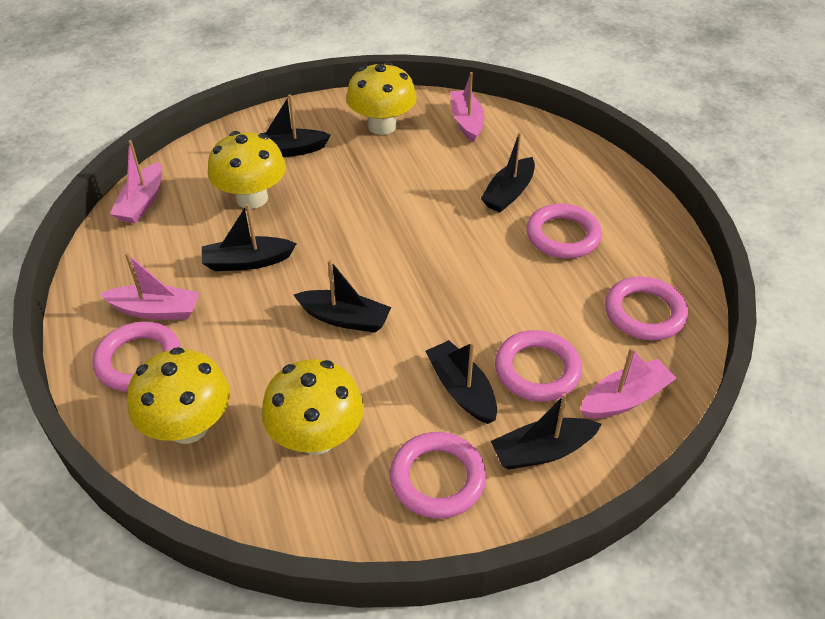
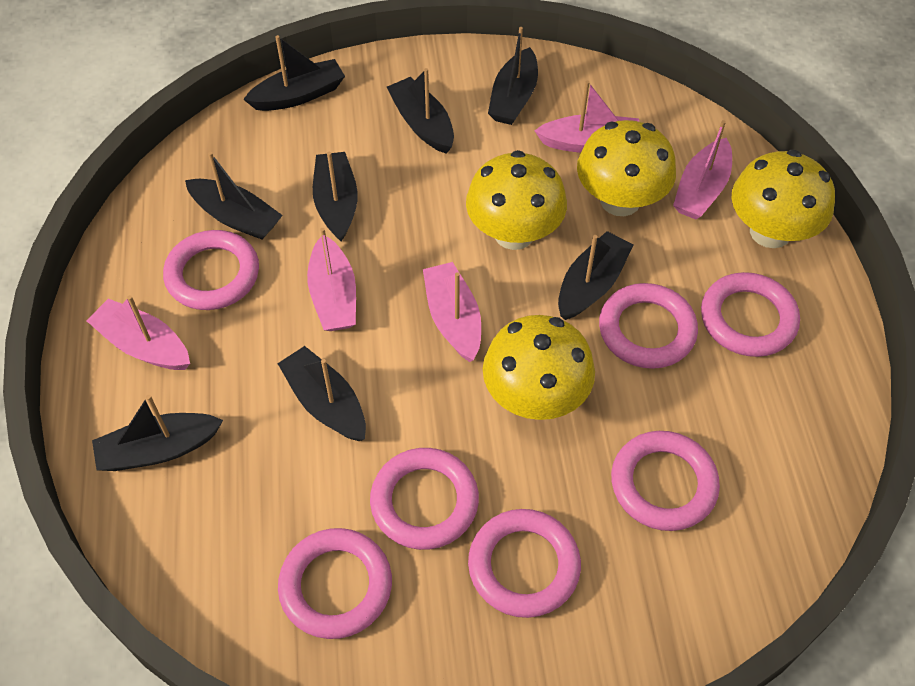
black boat: [202,204,296,271] [259,94,331,157] [294,259,391,333] [425,340,497,424] [481,132,535,212] [491,393,601,470] = 6 -> [92,395,223,471] [185,152,283,240] [243,35,345,111] [277,346,366,441] [313,152,358,241] [387,68,454,154] [488,27,538,125] [558,231,633,320] = 8
pink boat: [100,253,200,320] [110,140,162,223] [450,72,485,143] [580,347,677,419] = 4 -> [86,295,190,370] [307,228,356,331] [423,262,481,362] [534,81,639,153] [673,120,732,219] = 5
pink ring: [93,321,181,392] [390,432,486,519] [495,330,582,402] [526,204,602,258] [605,276,688,340] = 5 -> [163,230,259,310] [278,528,392,639] [370,448,479,550] [468,509,581,618] [599,283,698,369] [611,431,720,531] [701,272,800,357] = 7

